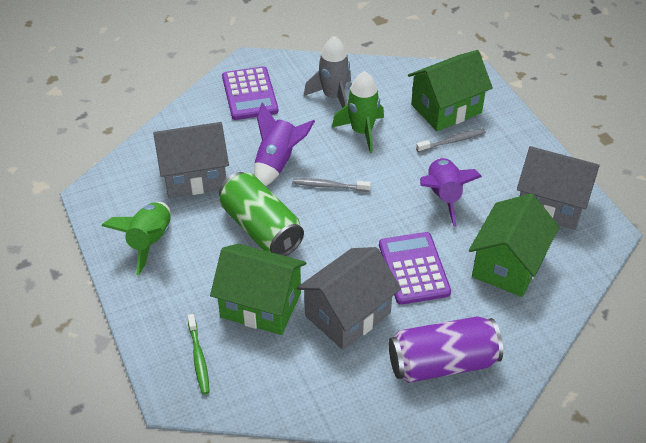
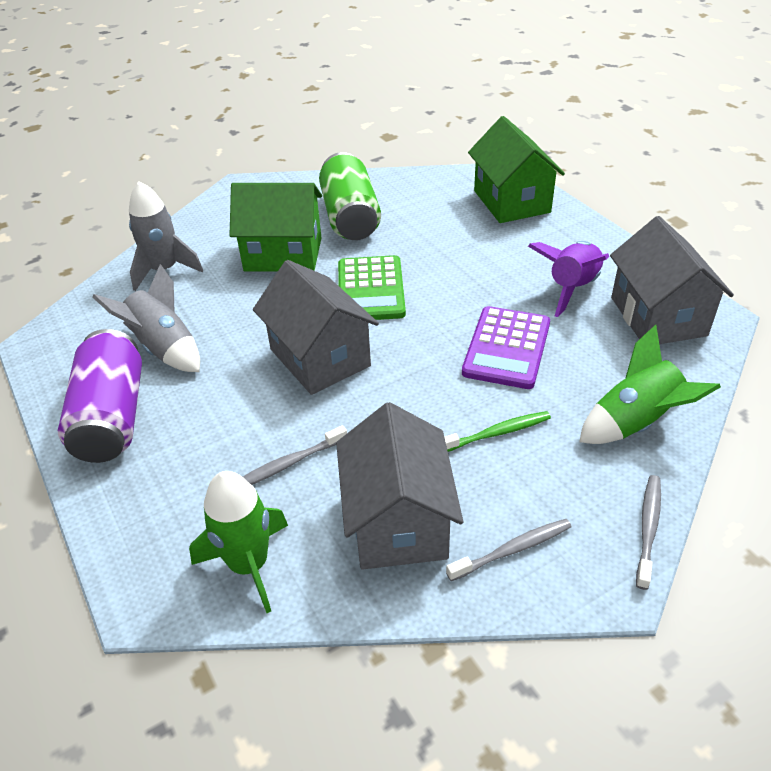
green calculator: none = 0 -> [338,255,406,320] = 1
green house: [210,244,306,335] [408,50,493,131] [469,193,559,297] = 3 -> [229,183,322,272] [468,116,565,223] = 2
grey rocket: [304,36,351,108] = 1 -> [92,264,200,372] [129,181,203,291] = 2
grey toothbrush: [292,178,371,192] [416,128,486,153] = 2 -> [243,425,347,485] [446,519,571,581] [636,475,661,590] = 3
purple calculator: [222,66,278,120] [379,232,451,305] = 2 -> [462,306,550,389] = 1
purple rocket: [254,102,315,186] [420,158,482,227] = 2 -> [528,241,609,317] = 1

